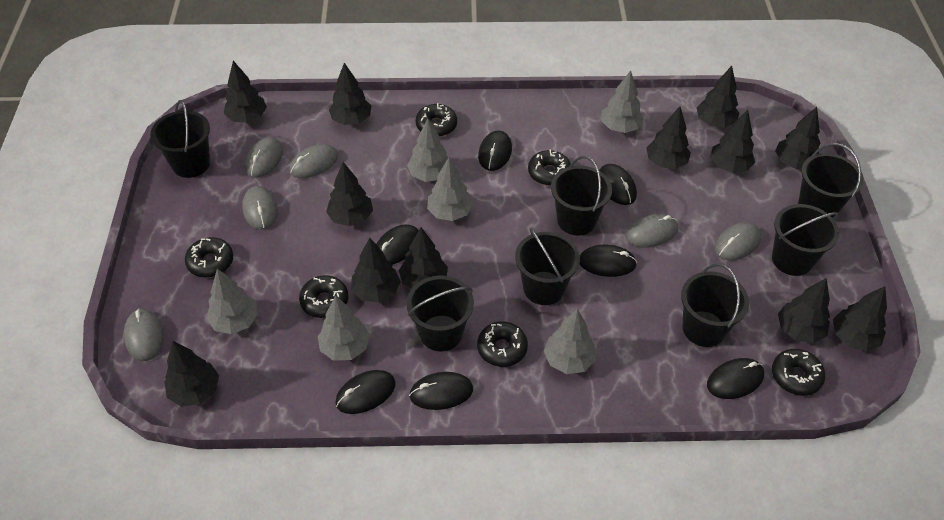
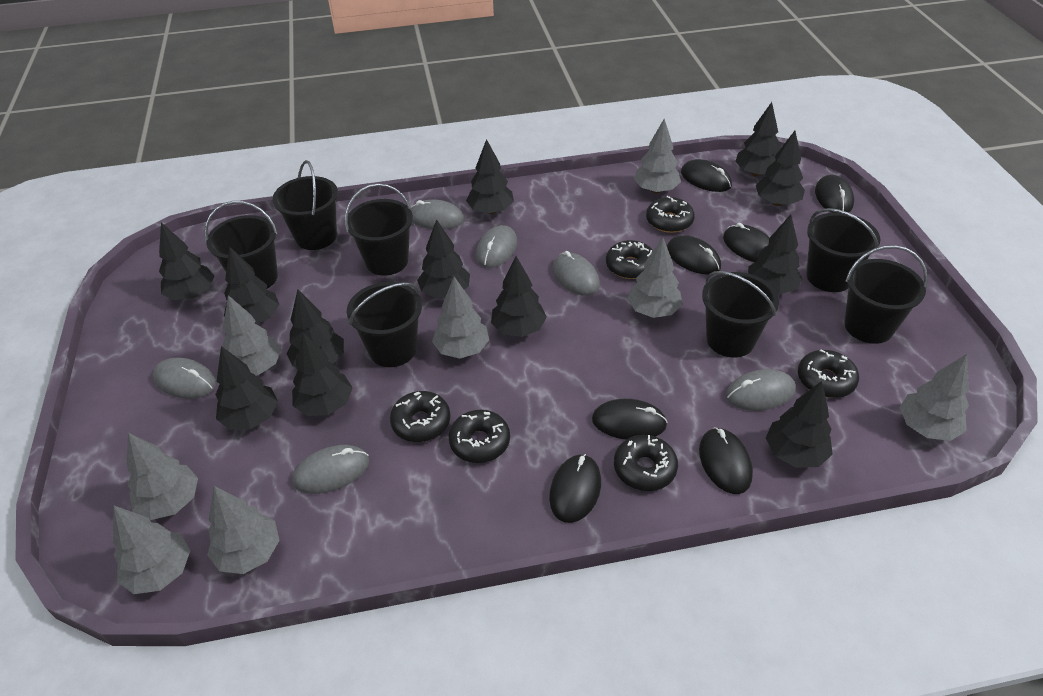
grey tree: [206,269,258,334] [318,296,370,361] [407,119,448,182] [427,157,473,221] [544,309,596,374] [601,70,644,133] = 6 -> [113,506,190,594] [127,433,198,520] [207,486,280,574] [222,295,281,375] [432,277,489,359] [627,237,683,318] [634,119,681,194] [899,354,969,441] = 8

